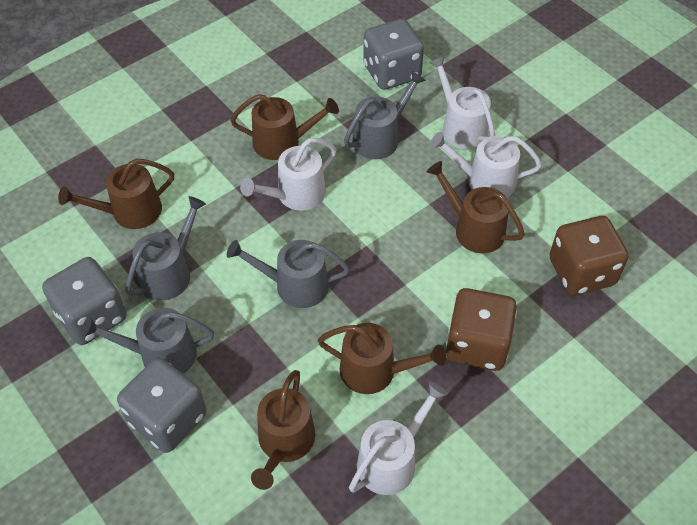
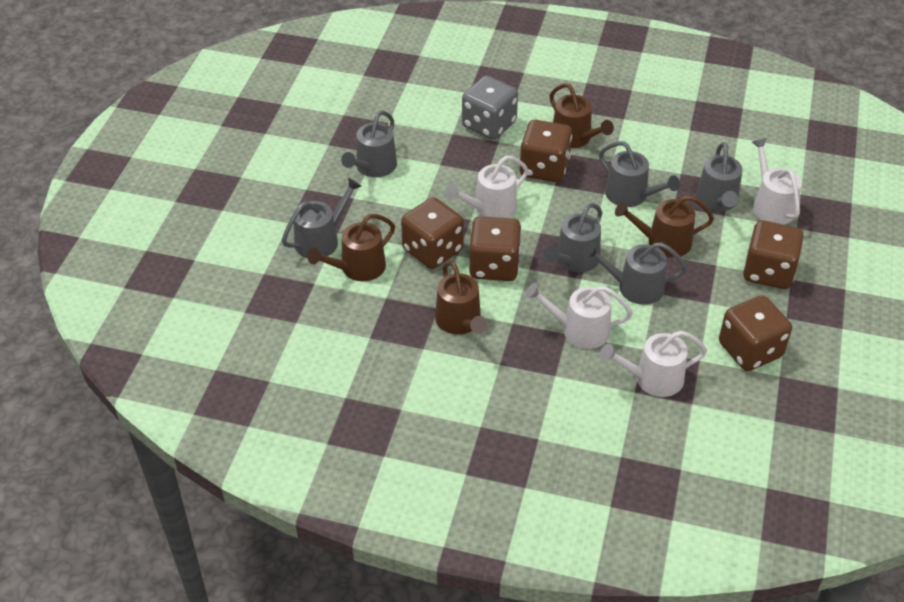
brown dice: [446,288,517,371] [549,216,629,296] = 2 -> [401,197,464,269] [469,216,522,281] [519,120,572,182] [719,295,792,371] [743,220,804,289] = 5
brown watering can: [58,159,174,229] [230,94,339,160] [251,370,315,490] [318,323,446,394] [427,161,525,254] = 5 -> [308,214,395,281] [435,261,487,335] [550,83,614,148] [615,195,714,258] = 4
grey dice: [42,257,127,345] [117,358,207,453] [363,19,424,90] = 3 -> [462,76,518,140] = 1
grey watering can: [81,308,214,374] [125,196,206,300] [227,240,350,308] [344,71,426,159] = 4 -> [282,177,361,258] [341,110,397,177] [543,203,602,272] [583,242,687,305] [599,141,680,207] [696,142,742,211] = 6

